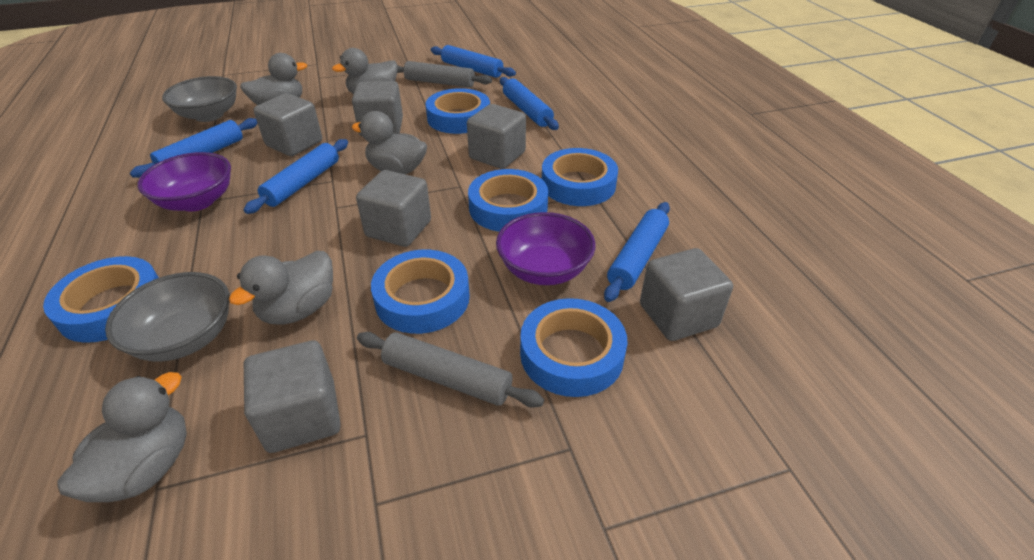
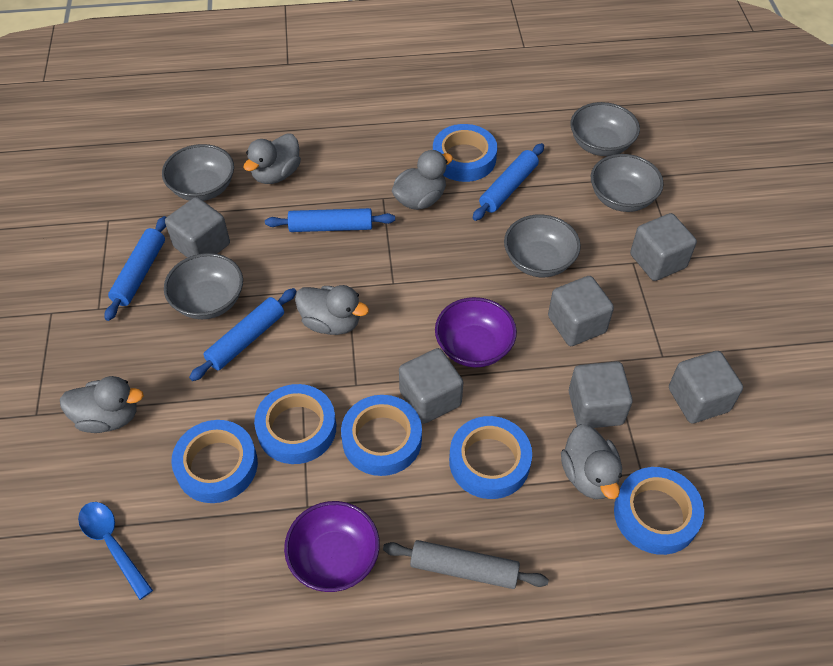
blue rolling pin: [130,118,257,178] [244,139,348,214] [431,45,516,78] [500,77,559,130] [604,202,670,302] = 5 -> [104,216,166,321] [189,288,296,381] [265,208,395,232] [473,143,544,221] = 4
blue spoon: none = 0 -> [78,502,153,600] = 1
grey bowl: [105,272,230,362] [162,76,237,122] = 2 -> [162,144,234,201] [164,253,243,319] [504,214,581,277] [570,102,640,156] [591,154,664,212] = 5
grey rolling pin: [357,332,544,408] [397,61,492,88] = 2 -> [383,540,549,589] = 1

